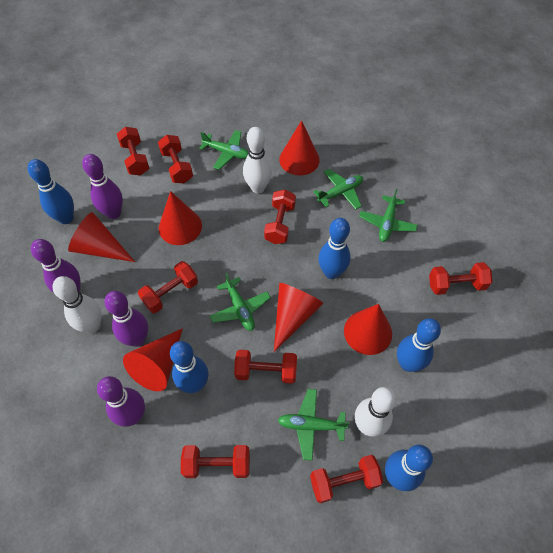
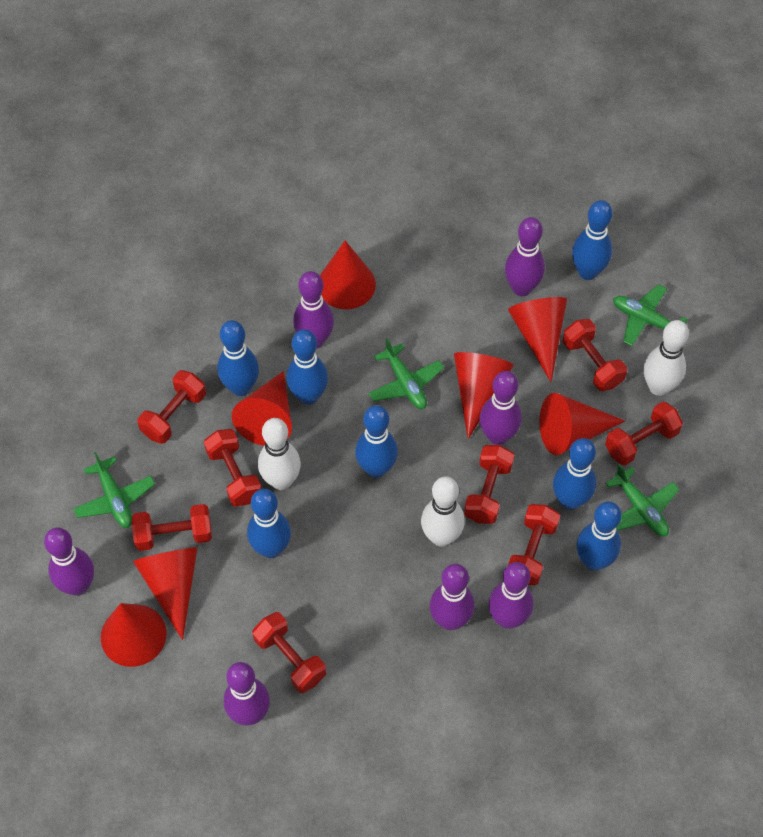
blue bowling pin: [28,159,74,224] [170,341,209,393] [318,218,350,279] [385,445,433,491] [397,318,441,372] = 5 -> [217,320,259,396] [247,489,291,558] [287,329,328,405] [355,405,398,478] [553,438,596,510] [572,200,612,280] [576,502,622,571] = 7
green plane: [199,130,248,170] [210,273,271,331] [278,389,350,461] [314,169,363,209] [359,189,417,242] = 5 -> [73,452,155,528] [369,338,444,409] [605,464,680,536] [613,284,687,346] = 4
purple bowling pin: [31,239,80,293] [82,154,123,219] [97,376,145,427] [104,291,148,347] = 4 -> [44,527,94,596] [224,662,270,726] [293,271,334,349] [430,564,475,630] [480,371,522,445] [488,562,533,629] [505,217,545,296] = 7
red cone: [68,212,135,262] [123,328,183,391] [159,191,202,245] [274,283,324,352] [279,120,320,176] [344,304,392,355] = 6 -> [101,603,167,667] [133,547,198,640] [232,371,292,446] [320,241,376,309] [454,352,514,439] [508,297,567,382] [539,393,625,455] = 7

